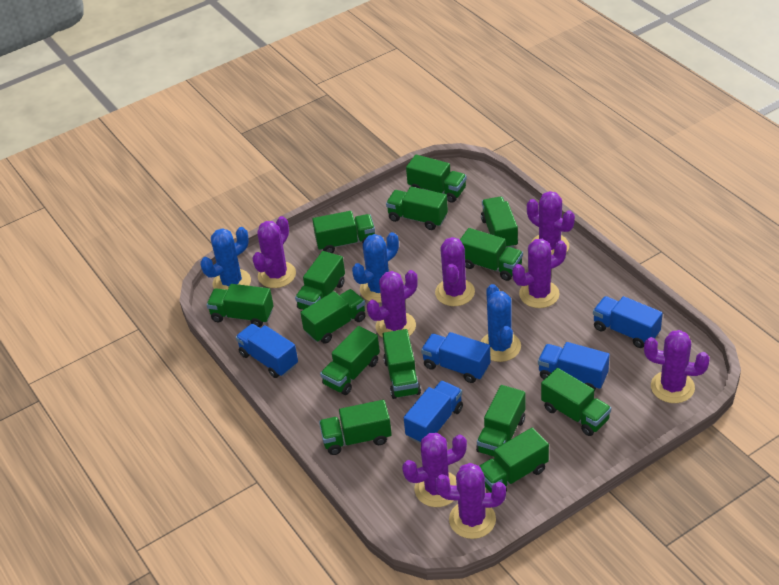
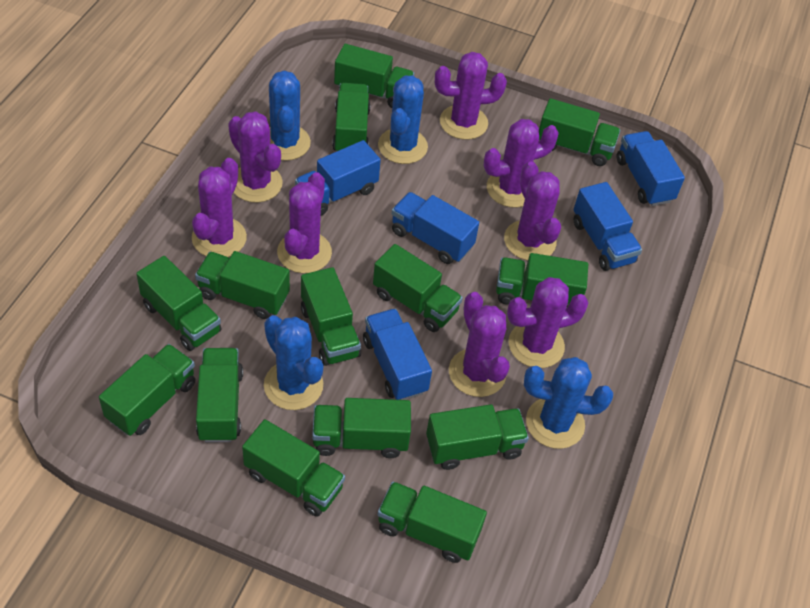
blue cactus: [200,227,251,290] [352,232,399,303] [480,284,521,362] = 3 -> [264,315,323,410] [269,71,311,161] [378,75,428,164] [524,357,613,449] = 4

